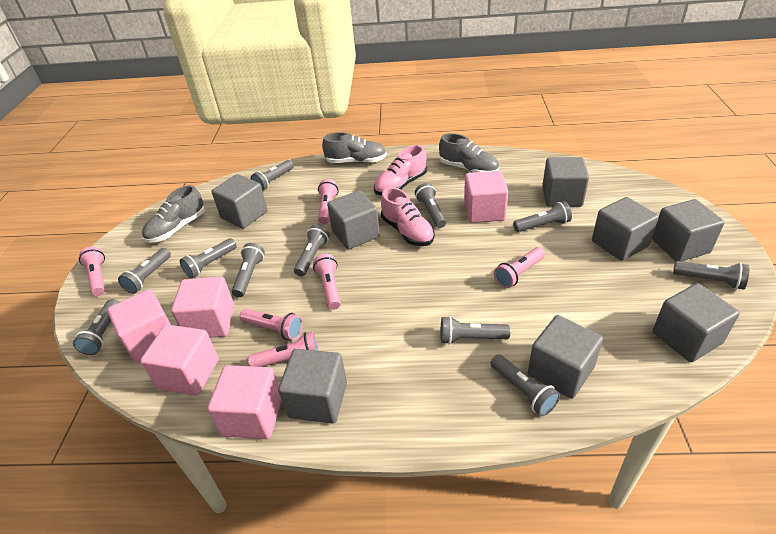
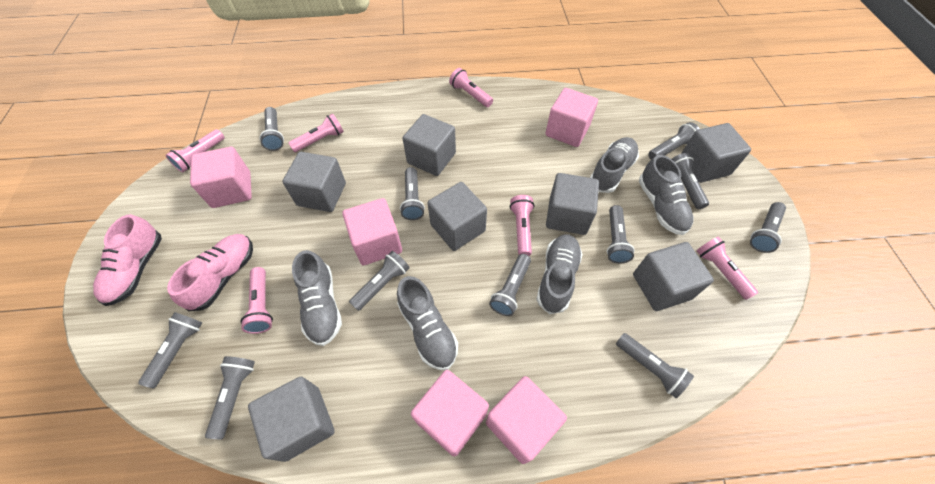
grey cube: [212,174,268,229] [278,349,347,424] [327,190,380,250] [528,315,603,399] [542,157,589,207] [592,197,659,261] [652,199,725,261] [653,283,740,362] = 8 -> [248,377,335,462] [282,152,346,212] [402,114,456,176] [428,182,487,251] [546,173,599,235] [633,242,714,311] [681,123,751,183] = 7
grey shoe: [142,185,205,243] [322,132,387,164] [439,133,499,173] = 3 -> [292,250,342,346] [397,276,458,370] [536,234,583,314] [590,137,639,193] [639,155,694,235] = 5

